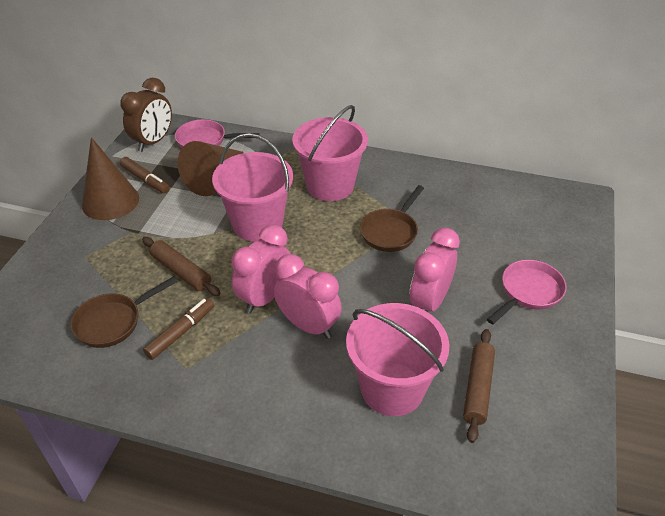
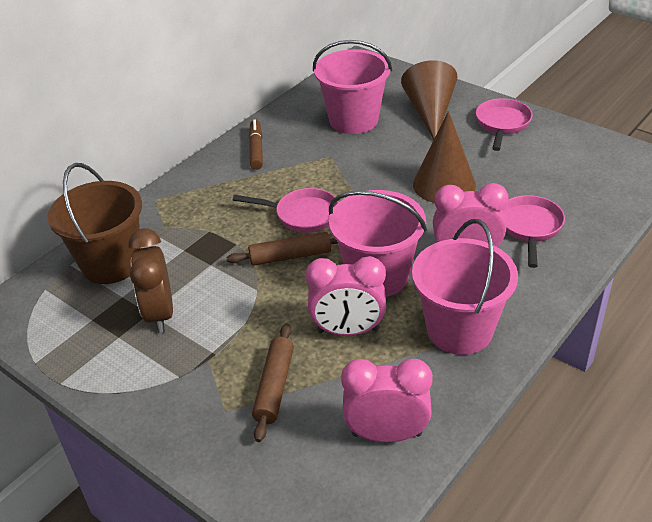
brown bucket: none = 0 -> [48,163,142,284] = 1
brown marker: [120,157,170,194] [143,298,214,360] = 2 -> [249,119,263,170] = 1
brown pan: [71,276,177,348] [360,185,424,252] = 2 -> none = 0
pink pan: [175,119,259,148] [487,260,567,324] = 2 -> [233,188,339,233] [476,98,532,151] [503,195,565,268] = 3

